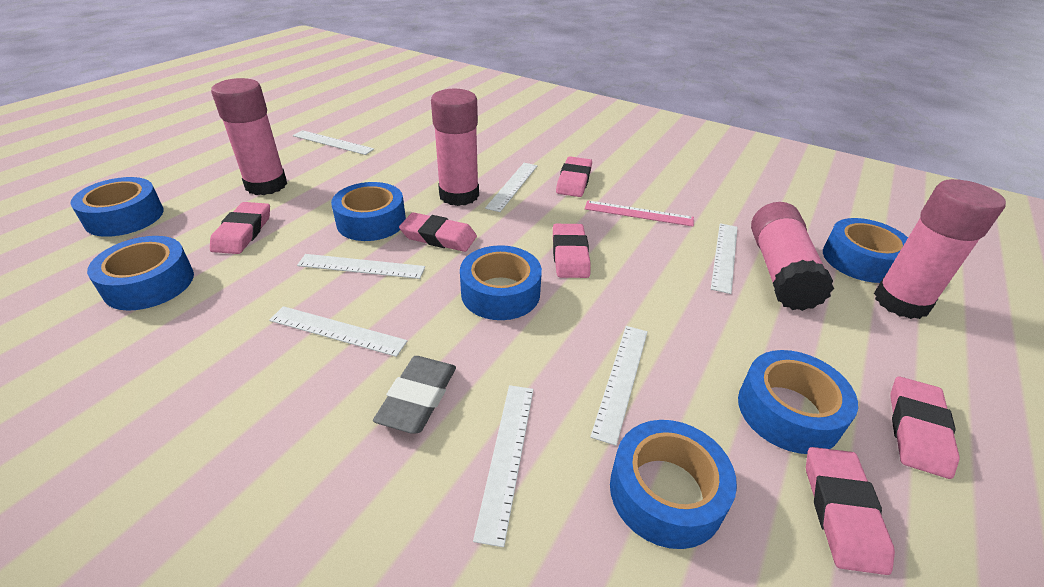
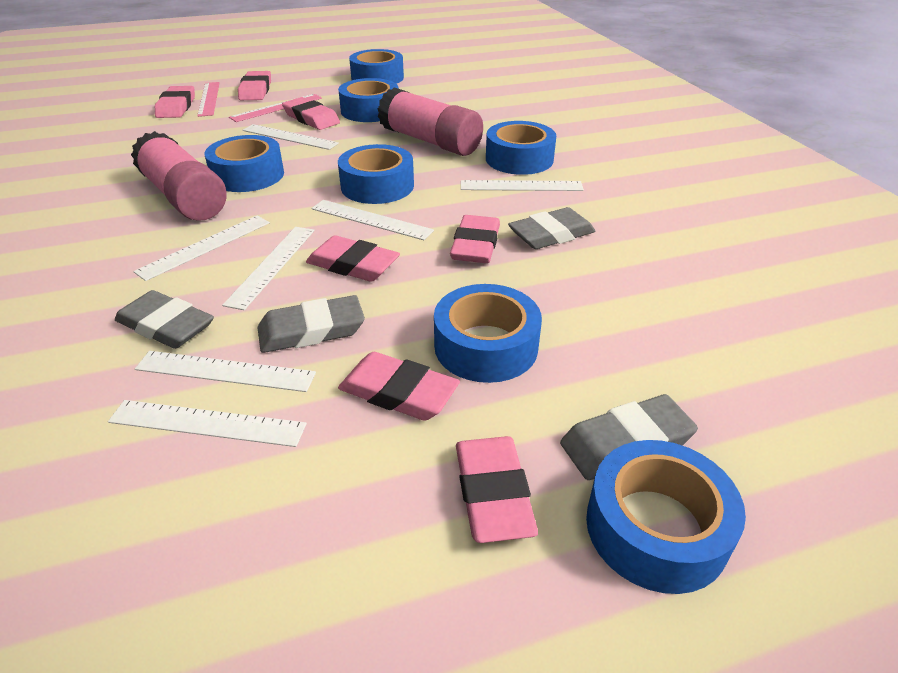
grey eraser: [373,356,456,434] = 1 -> [115,290,214,349] [258,295,365,353] [508,207,596,249] [560,394,698,480] = 4
pink eraser: [210,202,270,254] [399,212,477,252] [553,224,591,278] [556,156,592,197] [806,447,895,575] [890,377,960,479] = 6 -> [155,86,195,118] [238,71,271,100] [282,97,340,130] [306,235,400,282] [338,352,460,421] [450,215,500,263] [456,436,538,543] = 7
pink glue stick: [211,78,287,195] [431,89,479,206] [751,202,834,311] [874,179,1006,319] = 4 -> [131,131,227,221] [378,87,483,156] = 2
pink ruler: [585,200,694,227] = 1 -> [197,82,220,117] [229,94,322,122] = 2

